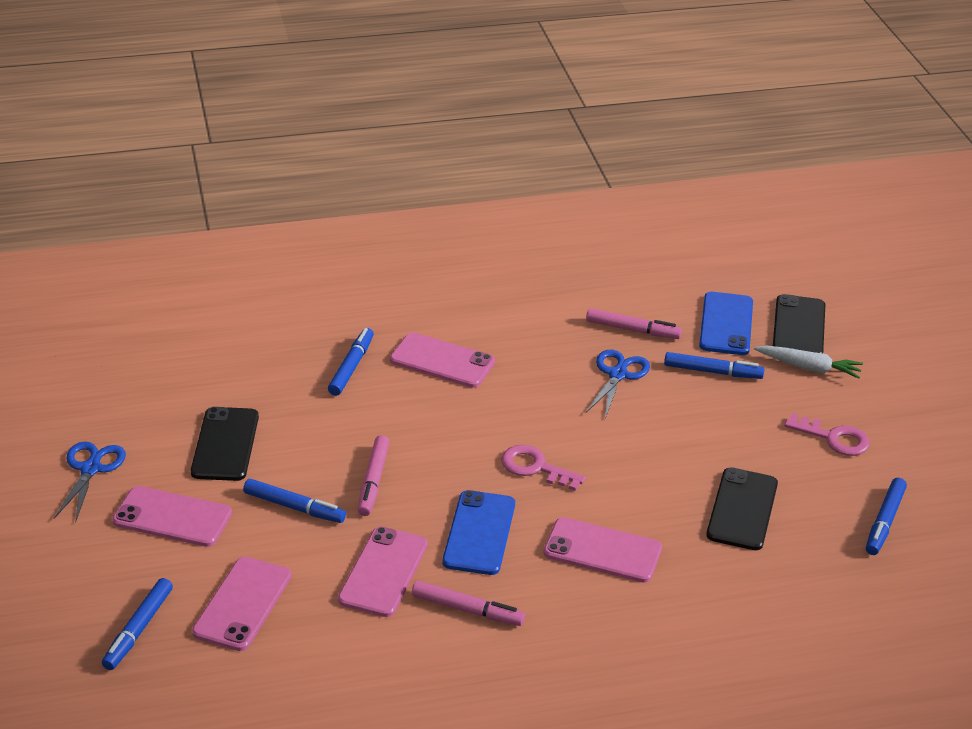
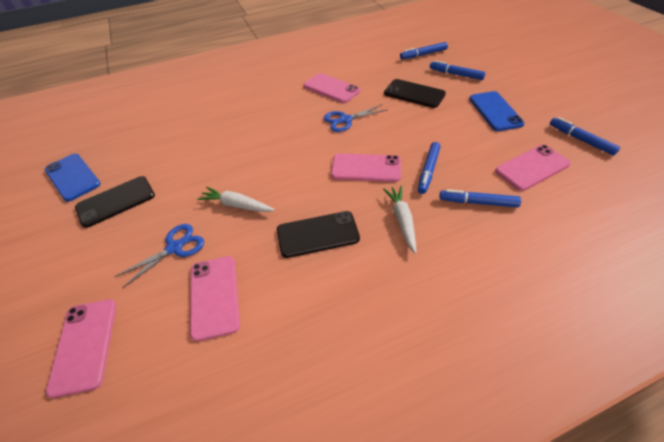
pink key: [501,445,586,491] [784,413,870,456] = 2 -> none = 0
pink marker: [358,435,390,516] [412,581,525,626] [586,308,682,339] = 3 -> none = 0
white carrot: [754,346,863,379] = 1 -> [197,187,275,212] [383,186,417,254] = 2

